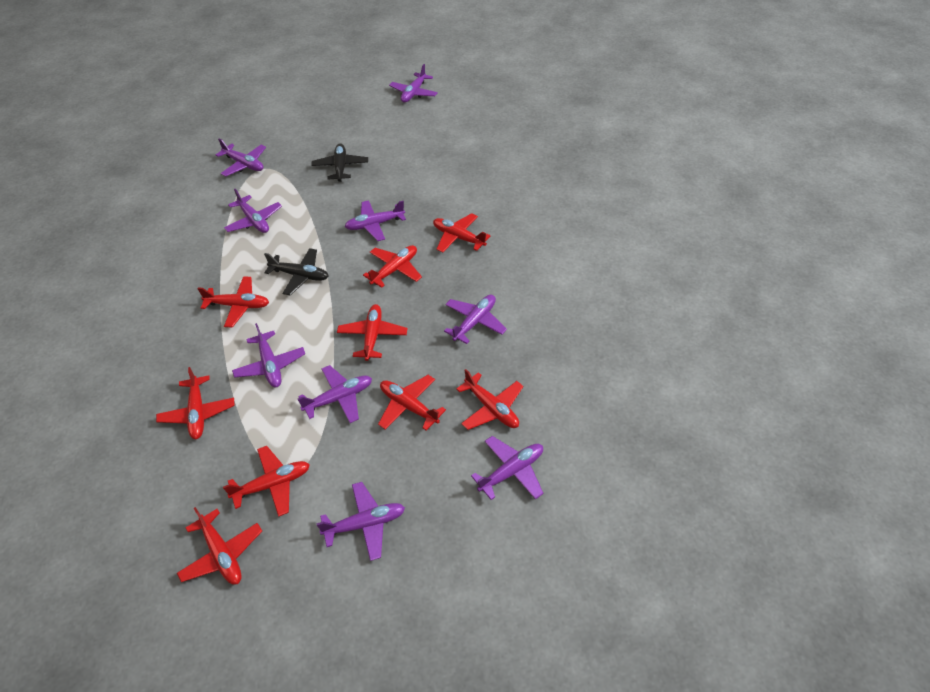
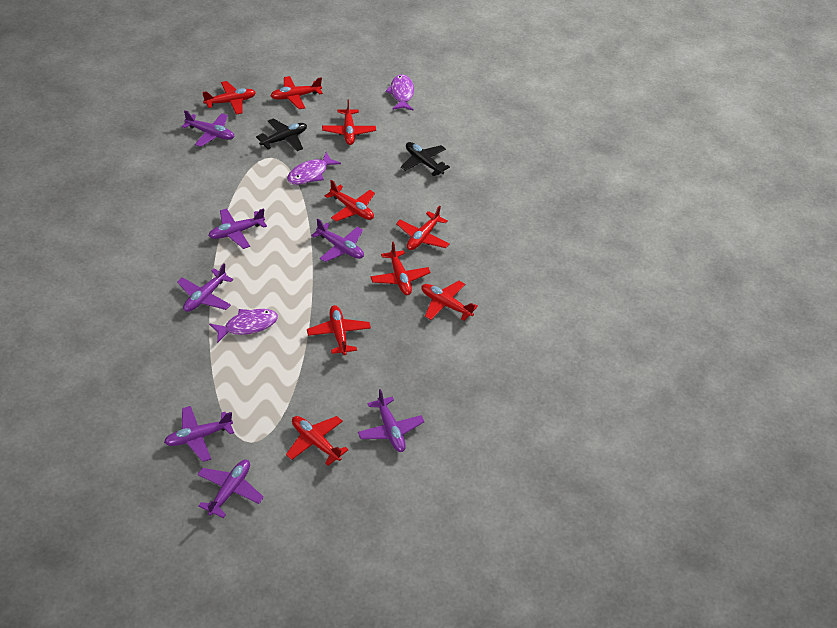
purple fish: none = 0 -> [209,309,278,343] [287,152,341,185] [385,74,414,111] = 3
purple plane: [216,138,266,176] [224,189,282,233] [232,323,305,387] [298,365,372,423] [316,482,405,561] [345,200,406,241] [389,64,438,103] [444,295,507,344] [471,436,544,500] = 9 -> [164,406,234,462] [177,263,233,312] [182,110,234,147] [197,460,264,518] [208,208,267,249] [311,219,364,262] [358,389,424,452] = 7

